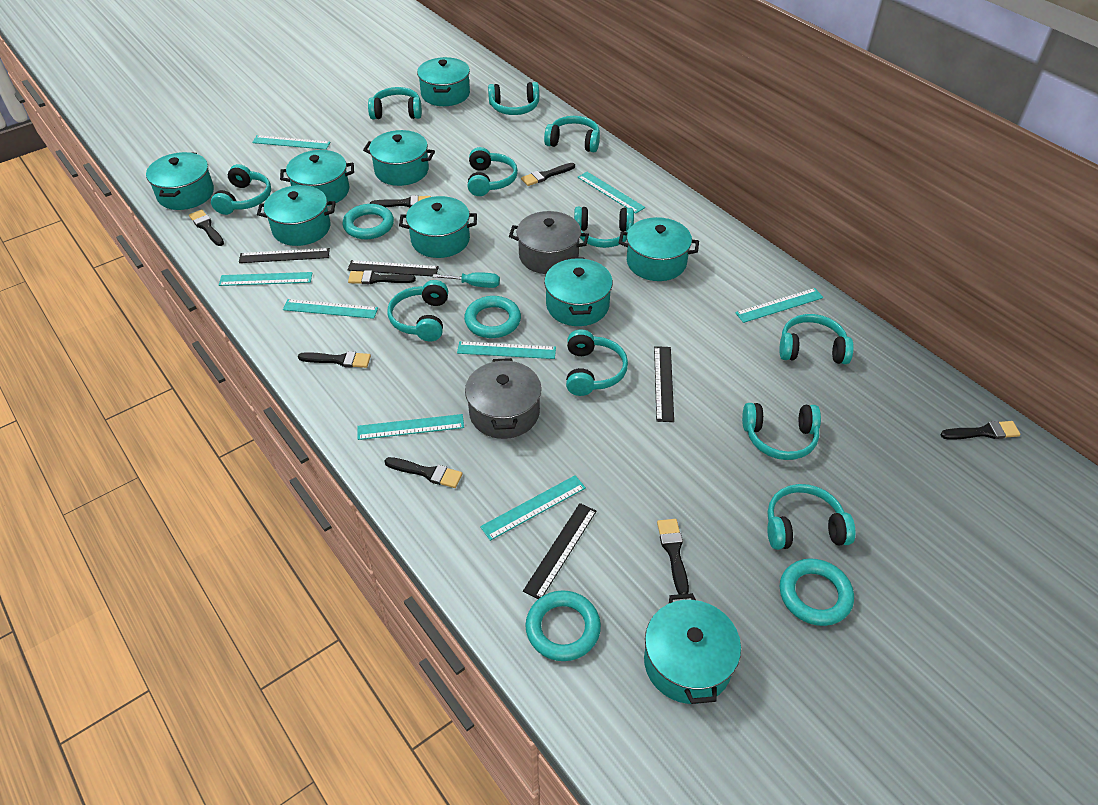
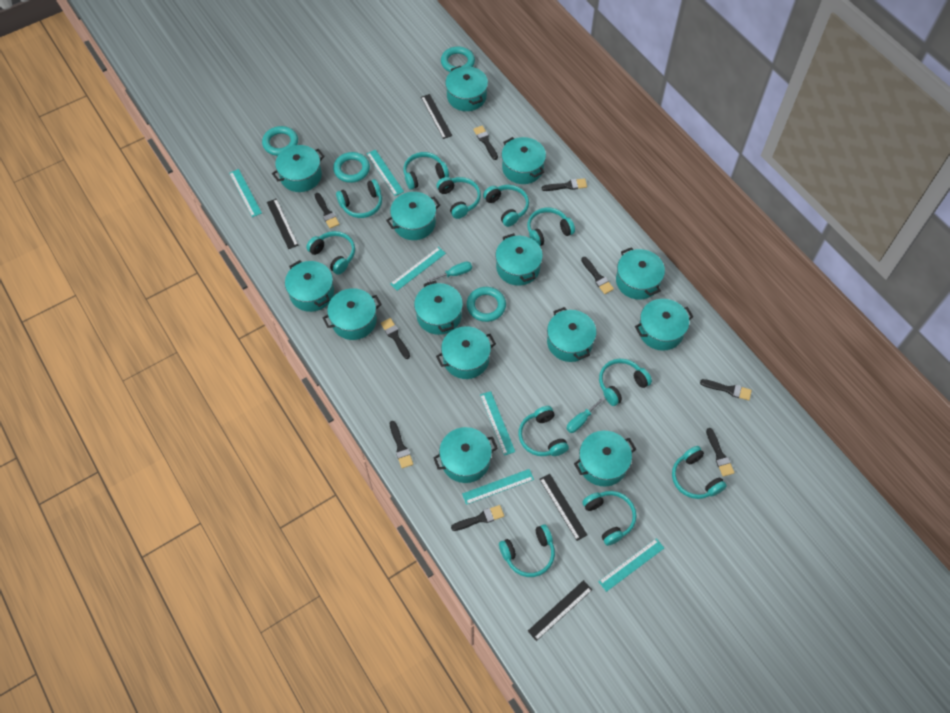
black brush: [189,210,224,246] [298,351,371,368] [348,270,416,284] [370,195,431,207] [384,457,462,488] [521,163,575,186] [657,519,689,594] [940,421,1020,440] = 8 -> [315,193,339,228] [381,318,410,359] [390,421,413,468] [451,505,504,531] [473,126,498,160] [542,178,587,191] [581,257,614,294] [700,379,752,400] [706,428,735,477] = 9
grey pot: [465,358,542,439] [509,211,589,274] = 2 -> none = 0
turquoise pot: [146,152,214,210] [257,185,336,246] [280,150,354,206] [363,130,435,186] [399,196,477,258] [417,57,470,106] [544,257,613,326] [619,217,699,281] [644,593,741,704] = 9 -> [272,145,325,192] [285,260,334,312] [323,288,382,340] [386,192,440,240] [414,281,463,335] [433,427,498,483] [436,326,496,379] [445,65,488,111] [495,233,543,286] [501,137,546,184] [547,307,596,362] [574,431,636,486] [616,247,665,300] [635,299,693,351] = 14
turquoise ruler: [219,272,312,286] [252,135,330,150] [283,299,378,319] [357,414,464,440] [457,341,556,359] [480,475,586,541] [578,172,645,214] [735,288,824,323] = 8 -> [229,169,262,217] [367,150,404,196] [390,247,446,291] [462,469,534,505] [480,391,515,456] [598,538,664,592] = 6
turquoise screwdriver: [433,272,500,288] = 1 -> [427,261,472,282] [566,397,605,433] = 2

